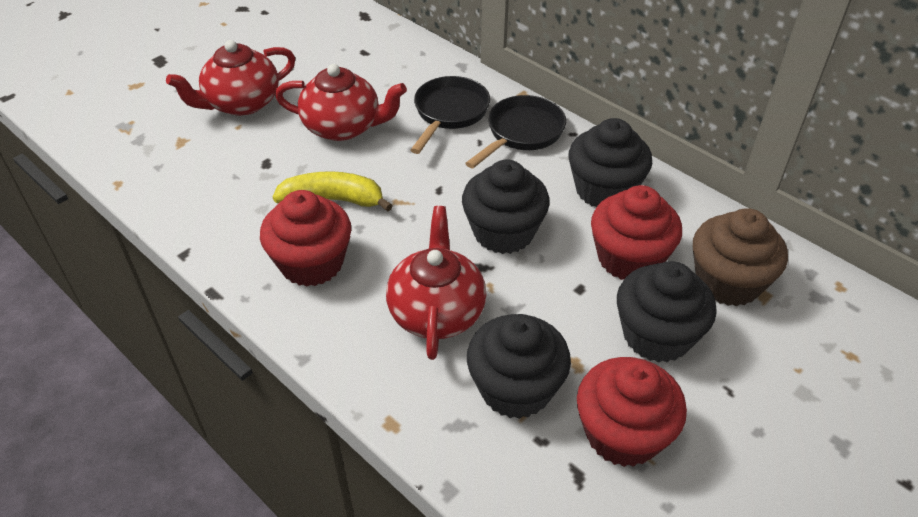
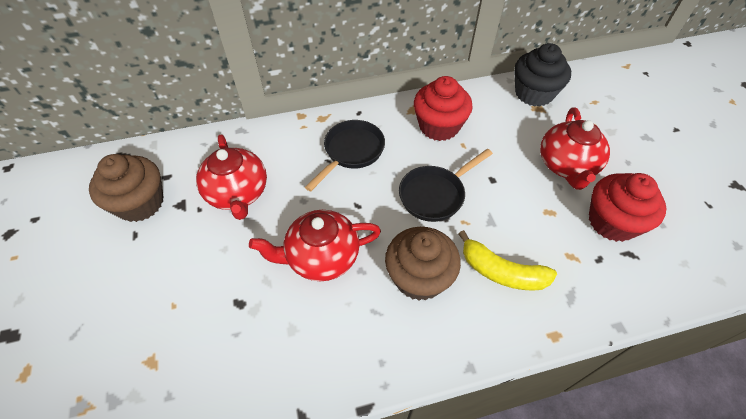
black cupcake: [462,159,550,254] [467,314,571,419] [569,118,652,207] [617,261,717,363] = 4 -> [514,43,571,107] = 1
brown cupcake: [692,208,788,306] = 1 -> [89,154,163,222] [385,227,461,301] = 2
red cupcake: [260,190,351,287] [577,357,687,467] [591,185,682,280] = 3 -> [414,76,473,141] [589,173,666,242] = 2

